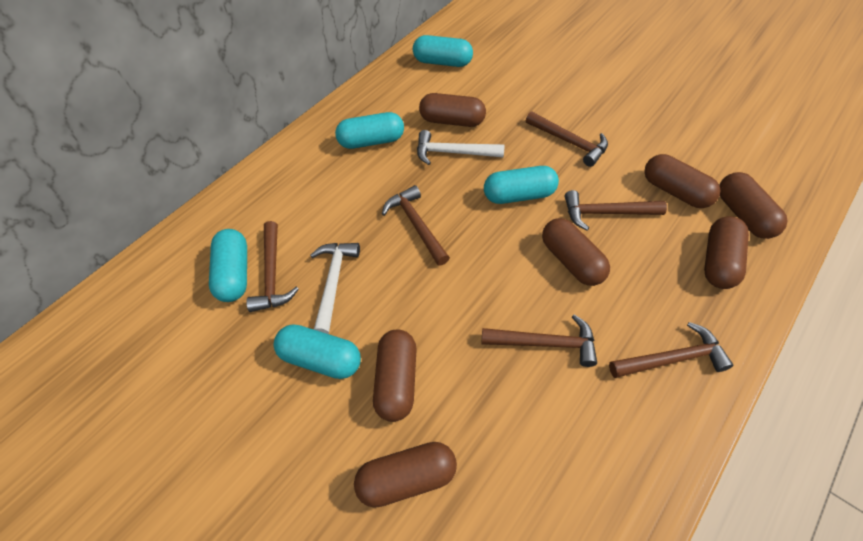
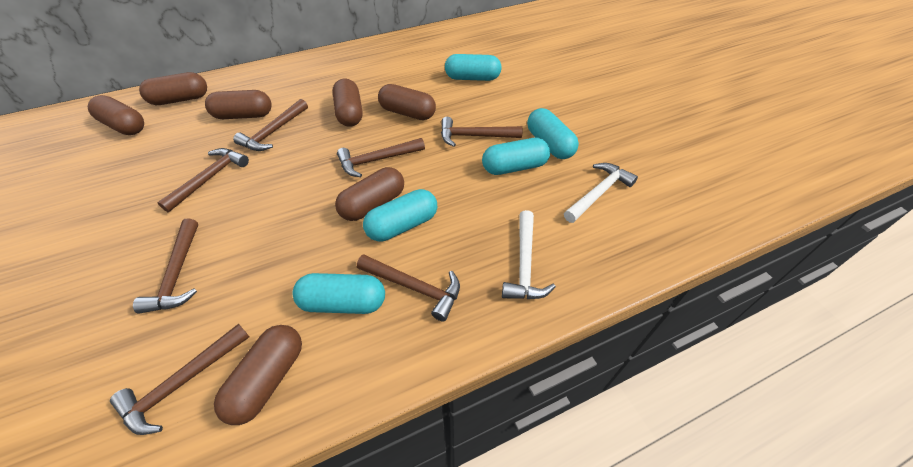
brown hammer: [246,221,299,312] [382,185,450,266] [482,314,597,367] [526,111,608,167] [564,190,667,230] [609,322,733,378] = 6 -> [110,324,249,435] [133,218,198,314] [157,148,249,212] [233,99,308,151] [337,138,425,177] [357,254,460,322] [441,117,523,147] = 7

